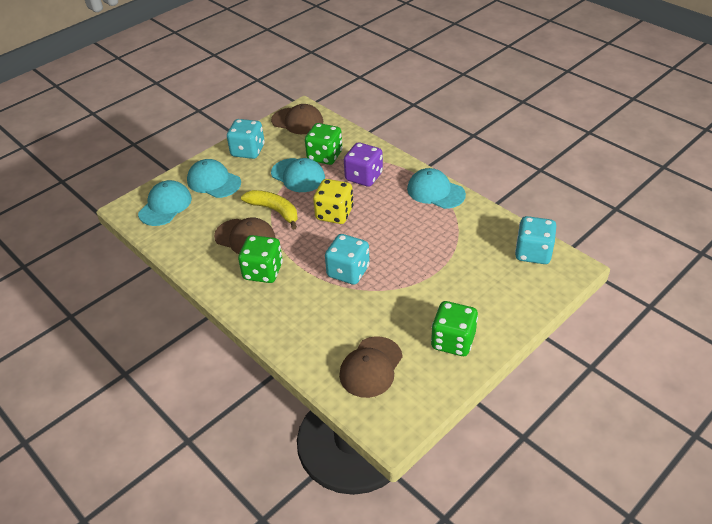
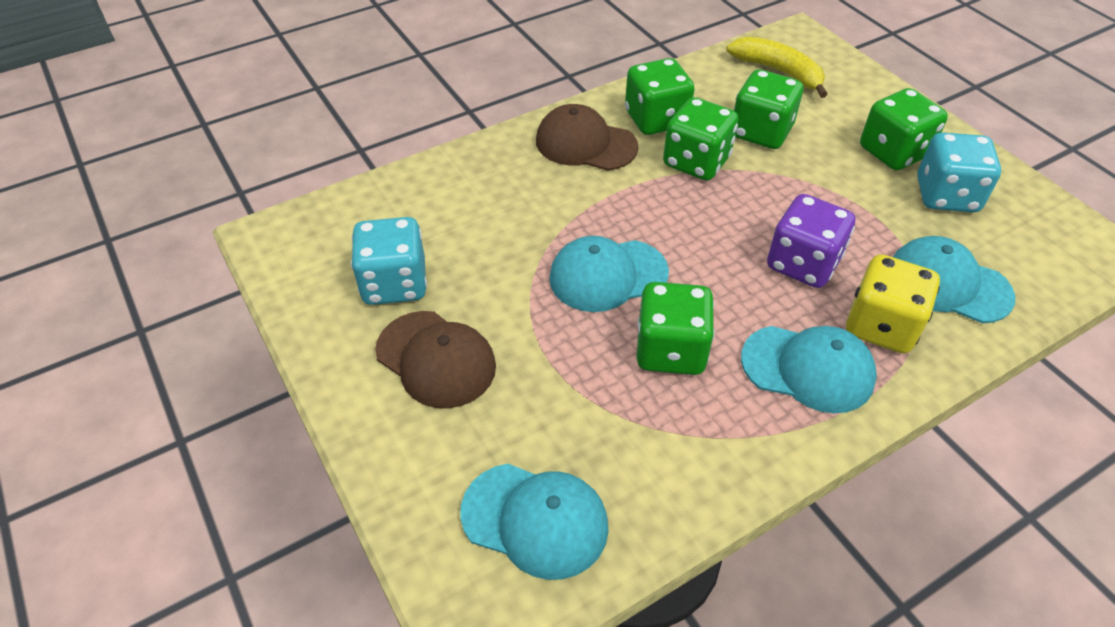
brown cap: [214,218,275,254] [271,104,323,134] [339,337,403,398] = 3 -> [375,311,496,408] [536,104,638,171] = 2
green dice: [238,235,283,283] [305,123,342,165] [431,301,478,356] = 3 -> [625,58,694,135] [636,282,715,375] [663,97,738,181] [733,69,803,149] [860,88,948,170] = 5
turquoise dice: [227,119,265,159] [325,234,370,285] [515,216,556,264] = 3 -> [351,217,427,305] [917,132,1001,212] = 2

